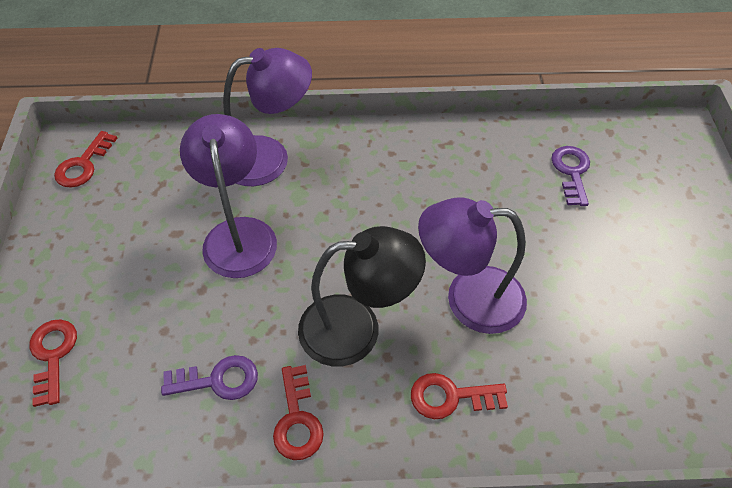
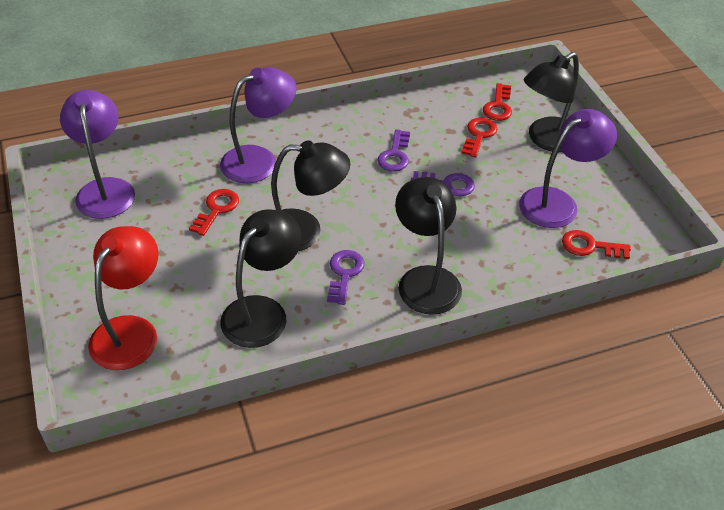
black lamp: [298,226,426,366] = 1 -> [221,209,302,348] [271,140,350,251] [395,177,462,315] [524,52,579,152] = 4
purple key: [161,355,258,400] [551,146,590,206] = 2 -> [327,250,365,305] [377,129,410,171] [411,171,475,196] = 3
red lamp: none = 0 -> [88,226,158,370] = 1

